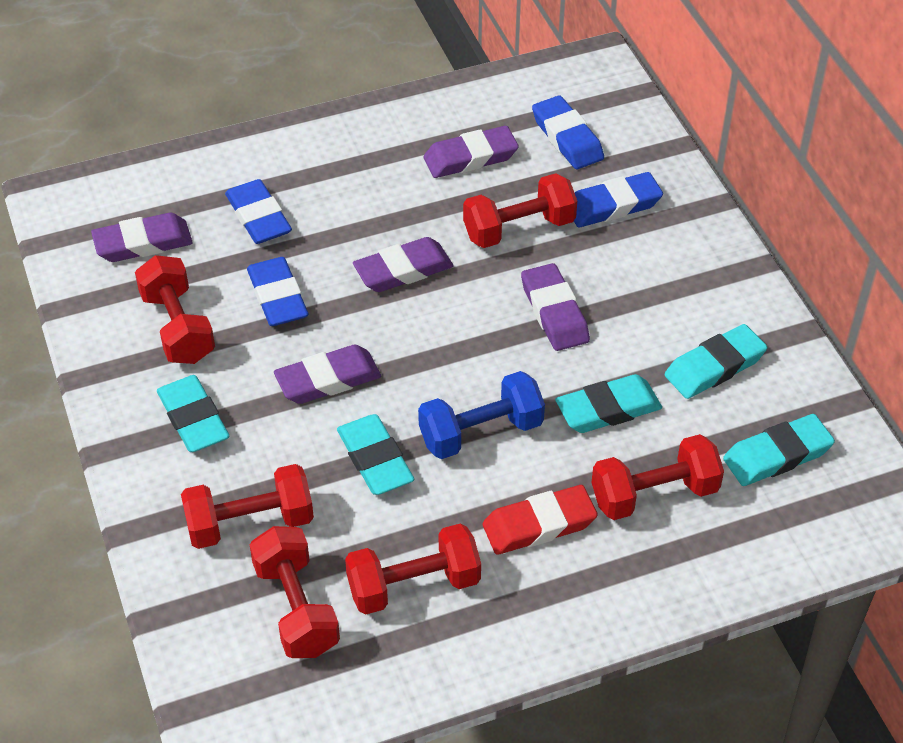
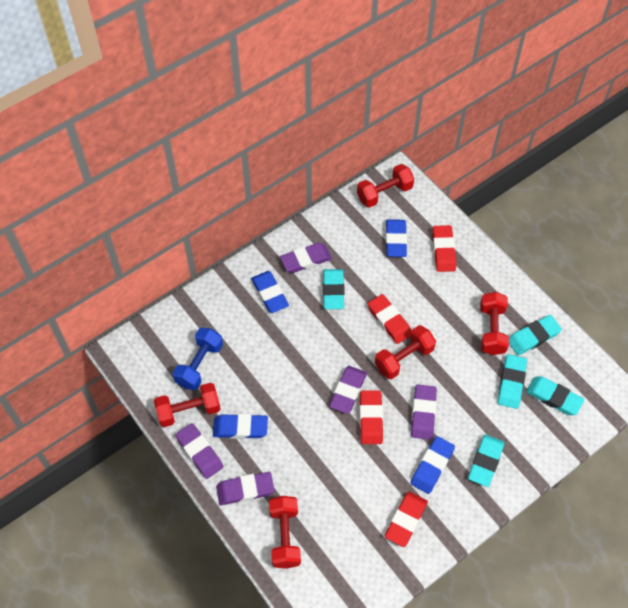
red dumbbell: [135,255,215,364] [181,464,314,549] [250,526,340,658] [345,524,481,615] [463,173,577,248] [592,434,724,520] = 6 -> [154,383,221,427] [269,496,301,569] [357,164,414,208] [375,325,436,379] [480,292,509,355] = 5
red eraser: [483,485,598,555] = 1 -> [360,390,383,444] [368,294,412,344] [385,491,428,547] [432,225,456,272] = 4

